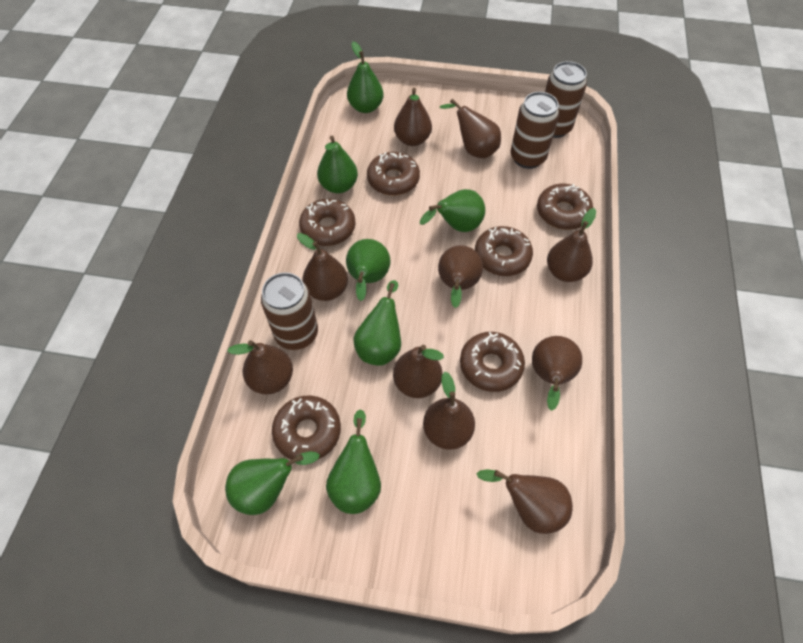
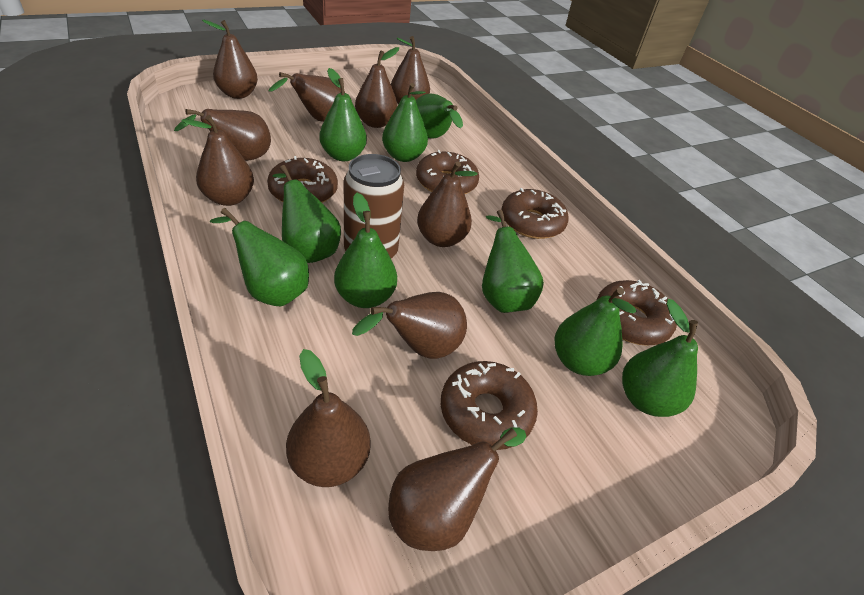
brown can: [261,272,318,350] [511,92,559,169] [545,61,587,138] = 3 -> [344,154,404,258] = 1
brown donut: [272,395,341,460] [299,199,356,246] [367,152,420,195] [460,332,525,392] [475,226,533,276] [537,184,593,230] = 6 -> [267,156,338,203] [416,150,479,194] [441,361,538,450] [501,188,569,239] [597,280,677,346] = 5
green pear: [225,451,320,515] [317,136,358,193] [326,409,381,514] [346,239,390,301] [347,42,384,113] [353,280,401,366] [420,189,485,232] = 7 -> [210,208,309,306] [272,165,341,263] [319,68,367,161] [334,193,397,308] [382,83,428,162] [416,94,463,139] [482,210,544,313] [554,287,636,376] [622,299,698,417] = 9

